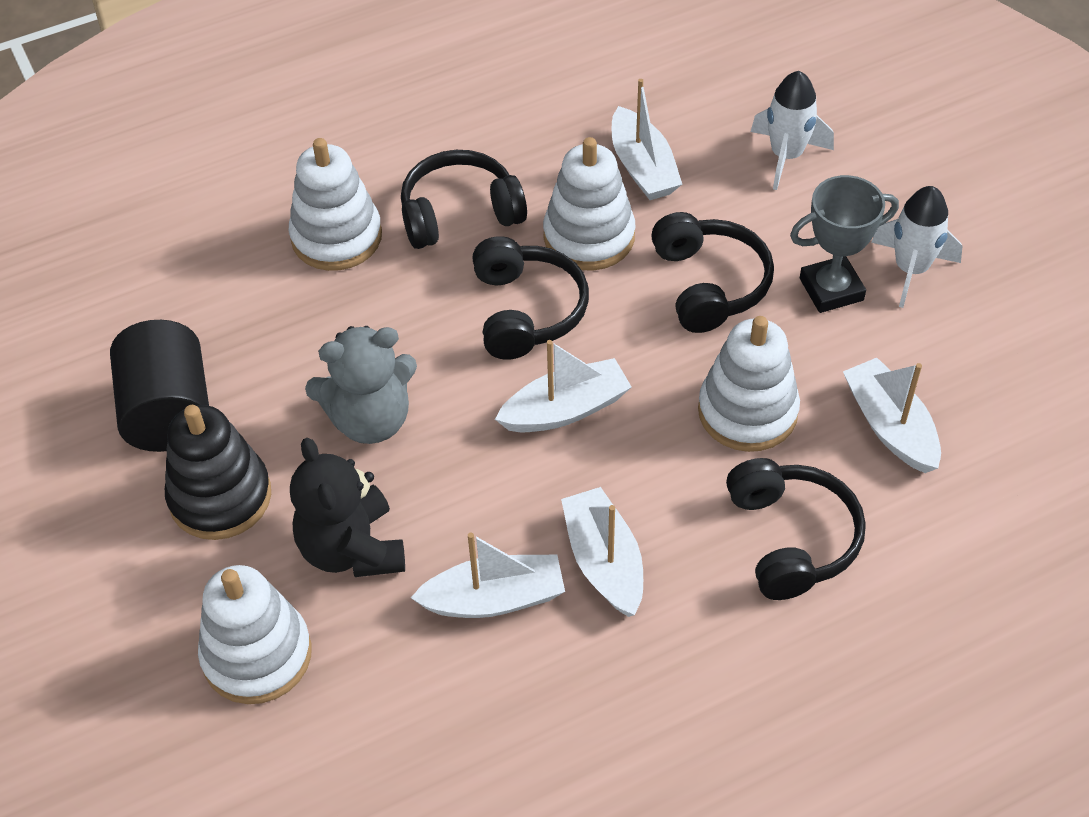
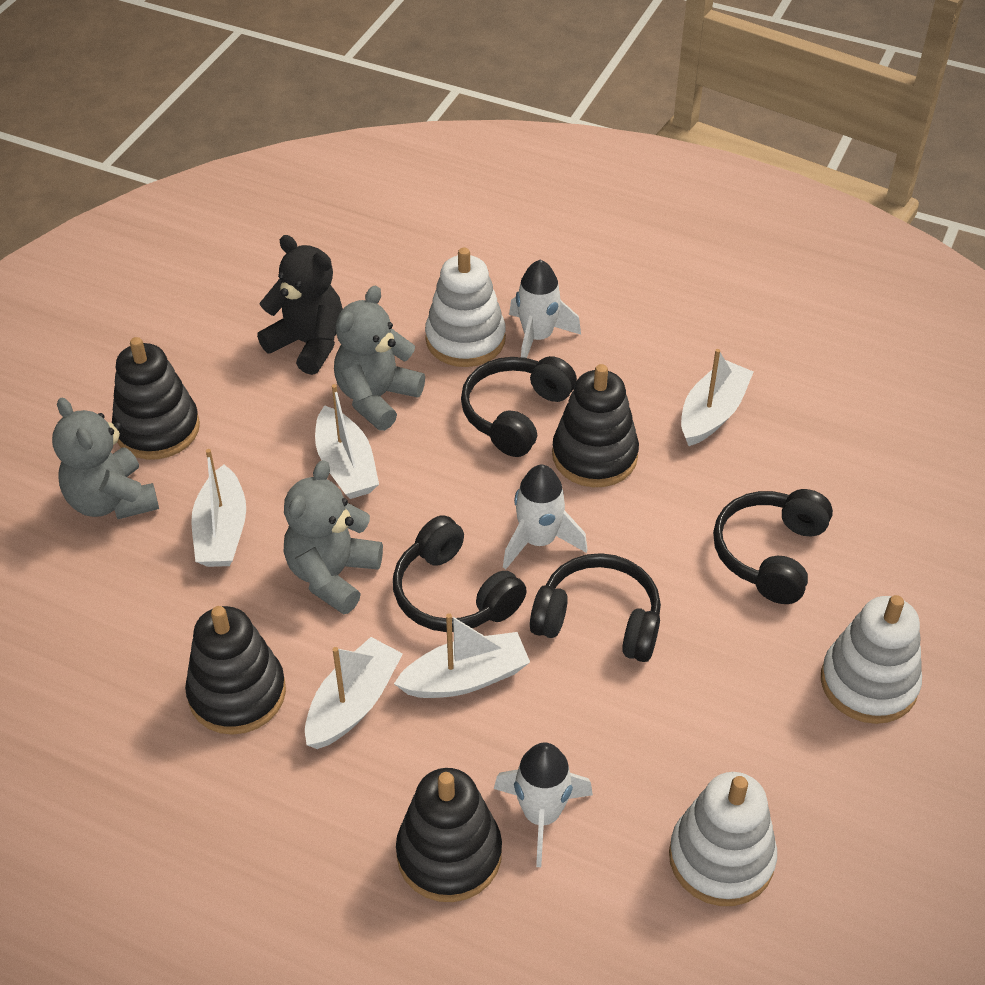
black cylinder: [110,320,209,452] = 1 -> none = 0
black stacking toy: [165,405,271,540] = 1 -> [112,337,200,460] [185,606,286,735] [396,768,502,902] [552,364,639,487] = 4
grey teddy bear: [305,326,417,444] = 1 -> [52,397,159,519] [284,460,383,615] [334,285,425,431] = 3
grey trophy: [790,175,899,313] = 1 -> none = 0
white rocket: [751,71,834,190] [871,186,963,308] = 2 -> [494,743,593,867] [503,465,588,570] [509,260,581,358] = 3
white stacking toy: [198,565,312,704] [289,138,382,271] [543,137,635,271] [698,316,800,452] = 4 -> [425,247,506,367] [669,772,777,906] [821,595,922,724] = 3

